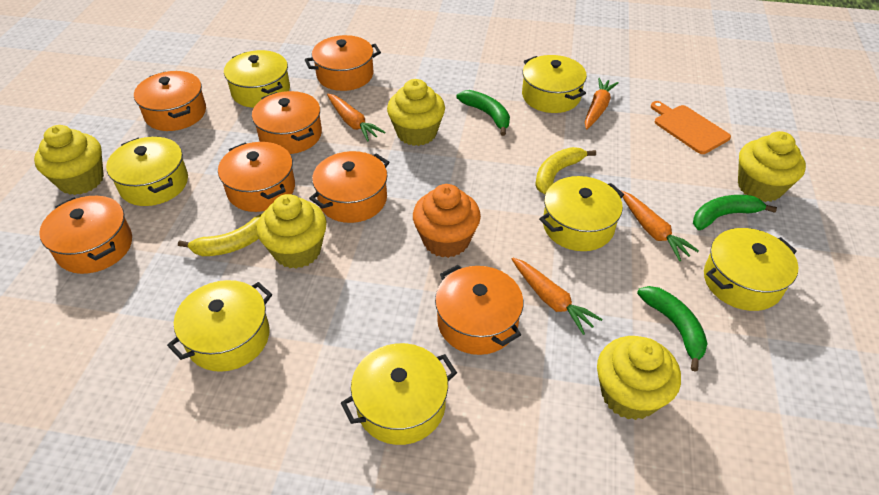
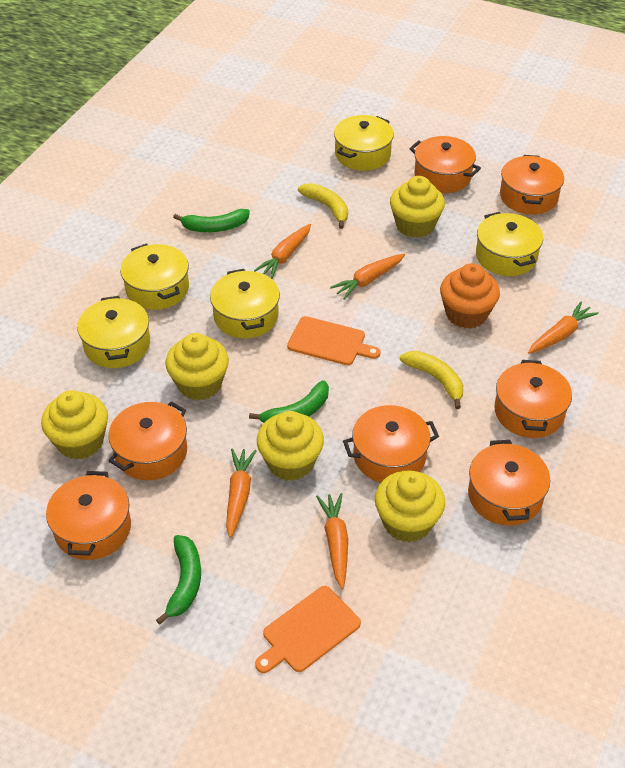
orange carrot: [327,94,385,142] [512,257,602,335] [585,78,619,129] [621,191,699,261] = 4 -> [226,448,257,538] [254,224,311,279] [316,493,348,589] [330,253,405,300] [528,302,599,354] = 5
orange cutting board: [651,101,731,154] = 1 -> [255,586,361,673] [287,316,381,365] = 2
yellow pot: [106,137,188,206] [167,280,272,372] [224,50,290,108] [341,343,457,445] [522,55,587,113] [539,176,624,251] [704,228,798,311] = 7 -> [77,296,150,368] [120,243,189,310] [210,269,280,338] [334,115,394,171] [476,212,543,276] = 5

